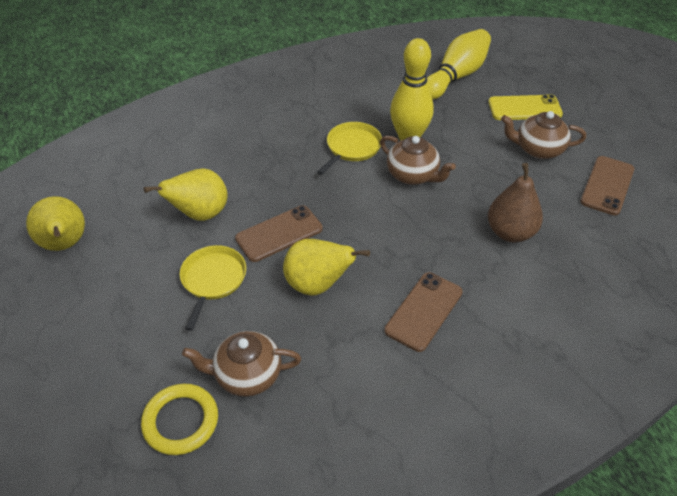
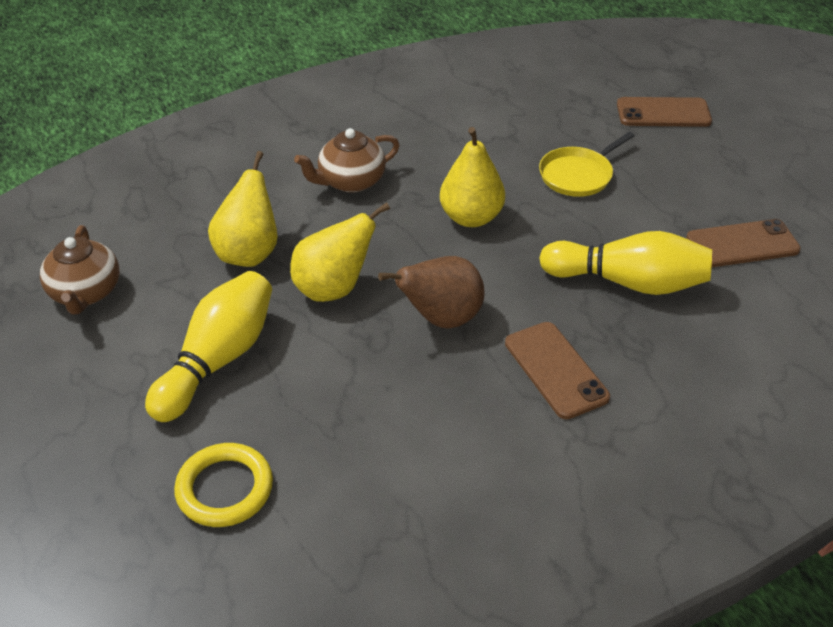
brown teapot: [182,331,301,397] [380,136,456,185] [501,111,586,159] = 3 -> [40,225,120,314] [294,128,400,193] = 2
yellow pan: [180,245,246,331] [317,122,382,175] = 2 -> [539,132,634,197] = 1
yellow phone: [488,94,563,120] = 1 -> none = 0

